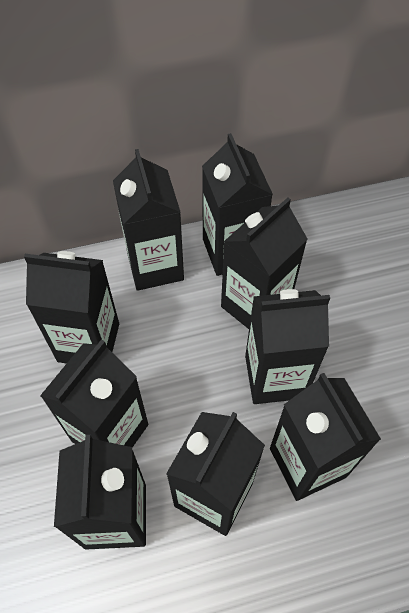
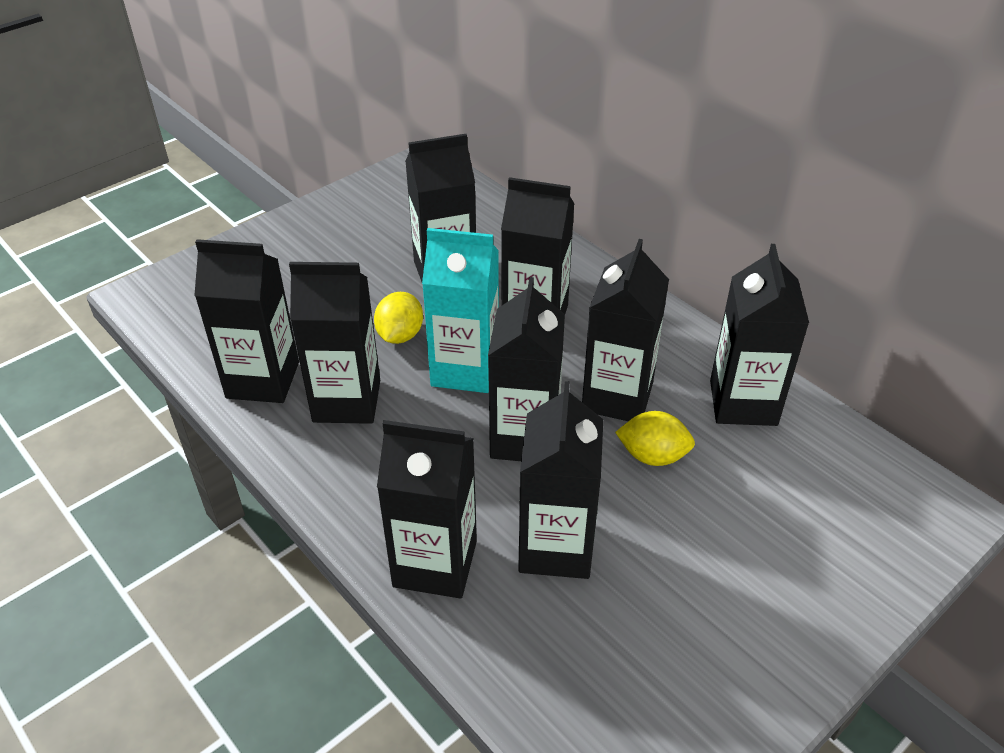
turquoise carton: none = 0 -> [422,228,499,393] = 1
yellow lemon: none = 0 -> [374,292,423,344] [615,411,695,466] = 2

